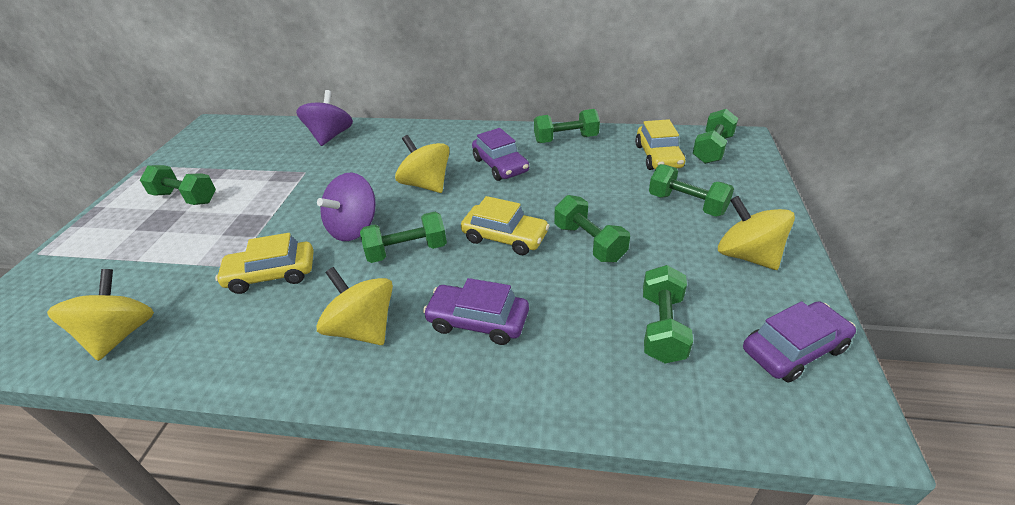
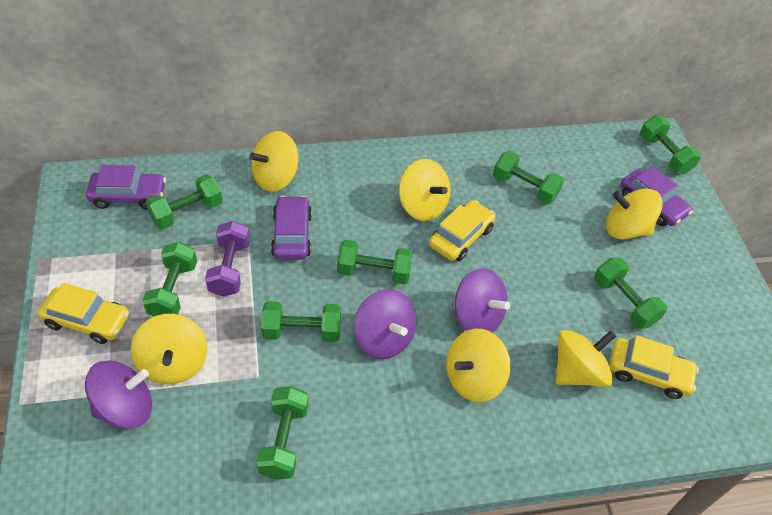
green dumbbell: [140,165,216,205] [360,212,447,263] [534,109,600,143] [554,195,630,262] [643,265,693,364] [649,164,734,217] [692,109,738,164] = 7 -> [142,242,197,316] [146,174,223,229] [256,386,309,479] [261,301,341,342] [337,240,413,284] [493,151,564,205] [594,258,667,329] [640,115,701,174] = 8
purple dumbbell: none = 0 -> [205,221,250,297] = 1
purple spinning top: [296,90,353,146] [317,172,376,241] = 2 -> [85,360,152,429] [354,289,417,359] [455,268,510,332] = 3
yellow spinning top: [47,269,154,361] [316,267,393,345] [395,135,450,193] [718,196,795,270] = 4 -> [131,314,208,384] [249,131,298,192] [399,159,451,221] [446,329,511,402] [556,330,616,387] [606,189,663,239] = 6

